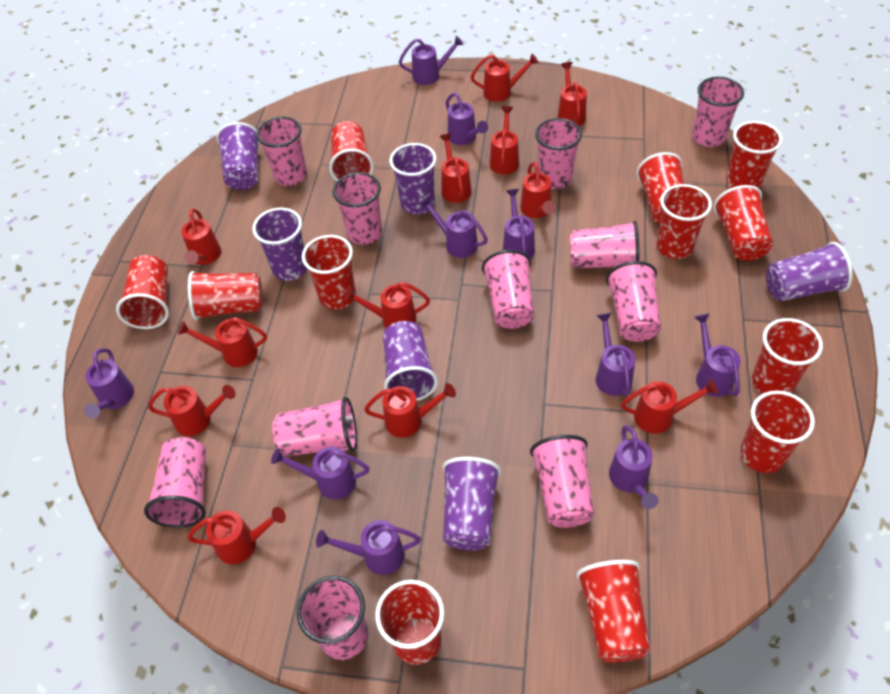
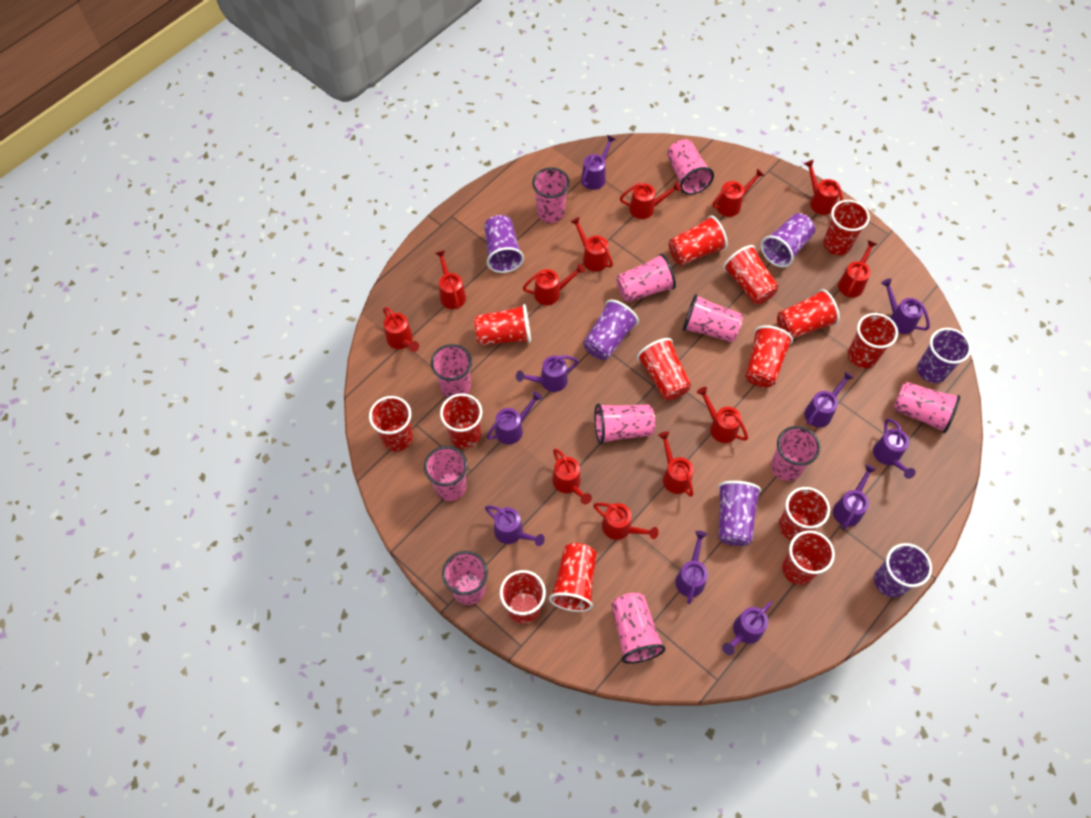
red cup: [116,255,169,329] [188,271,263,320] [302,235,356,309] [329,121,374,181] [375,580,444,665] [576,560,651,663] [636,152,684,224] [656,184,712,259] [713,185,773,261] [725,121,783,189] [740,390,815,473] [752,318,823,394] = 12 -> [369,396,413,451] [440,393,482,449] [474,304,531,345] [500,570,546,624] [549,543,597,612] [637,338,691,400] [669,216,728,266] [723,245,779,304] [745,325,793,388] [777,289,840,339] [779,487,830,540] [782,530,835,585] [823,200,870,255] [848,313,898,368] = 14

